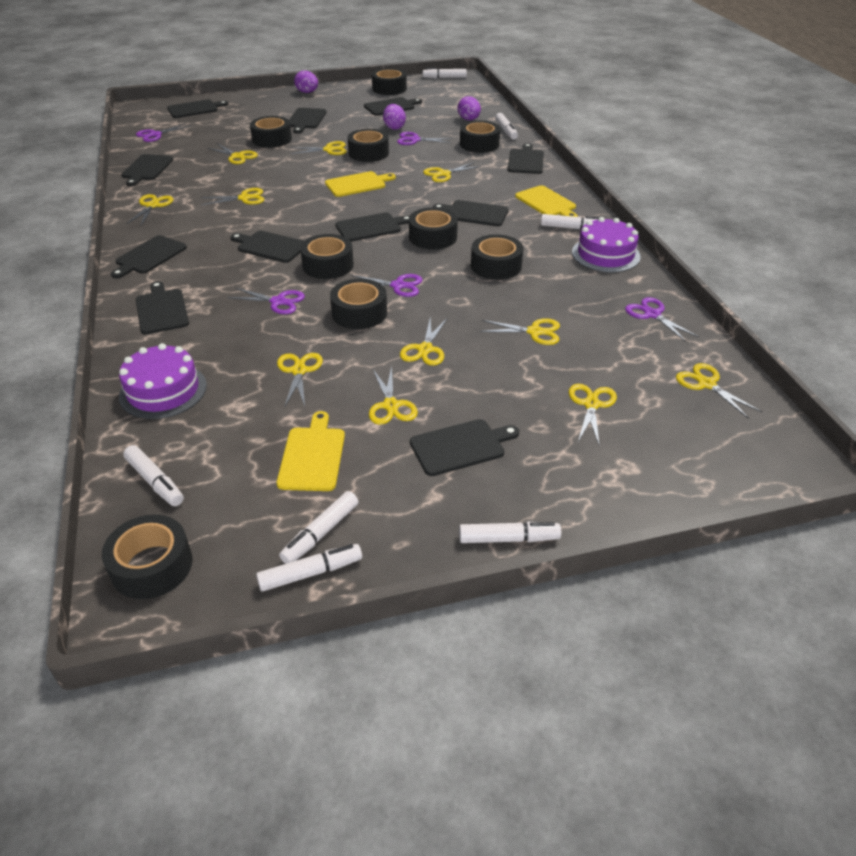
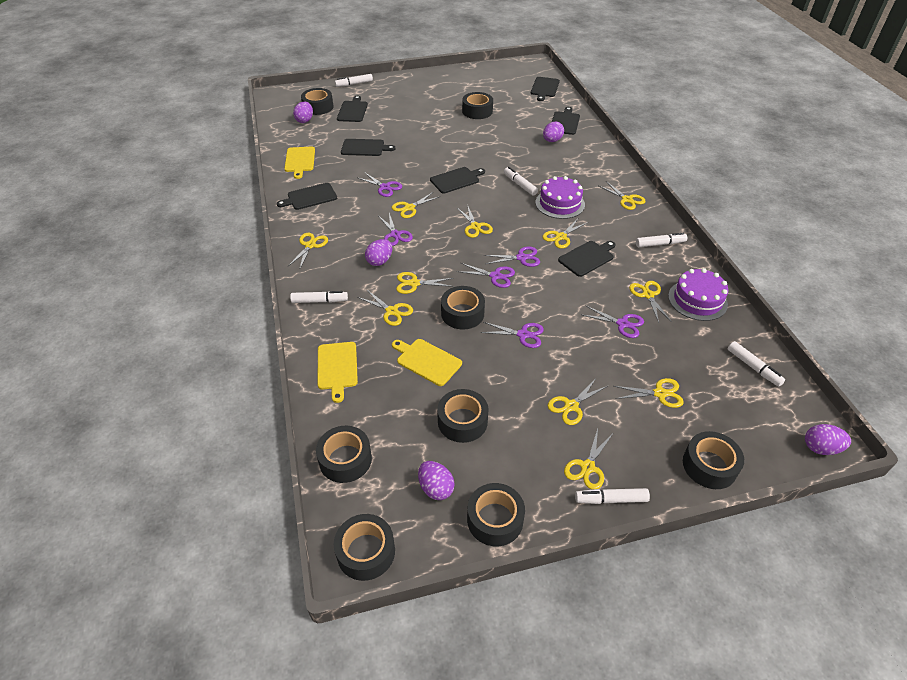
black cutting board: [111,235,187,278] [121,154,173,186] [136,281,189,334] [167,99,228,118] [230,231,304,263] [289,108,327,133] [335,212,409,242] [364,97,422,116] [410,419,519,476] [433,200,509,226] [507,143,544,174] = 11 -> [277,183,337,210] [337,96,368,122] [341,139,395,156] [430,167,485,193] [531,77,560,101] [552,107,580,135] [558,241,616,277] = 7
black tape: [102,515,193,599] [250,116,292,148] [300,234,354,279] [330,279,387,329] [348,129,389,162] [372,68,407,95] [409,207,458,250] [460,120,500,153] [471,234,523,280] = 9 -> [301,88,333,115] [316,426,372,483] [334,514,395,581] [437,389,489,443] [441,286,485,330] [462,92,493,119] [467,483,525,546] [683,431,744,489] = 8
purple egg: [294,70,318,93] [383,104,406,130] [458,96,481,120] = 3 -> [293,102,313,123] [365,239,392,266] [418,461,455,500] [543,121,564,142] [805,424,851,455] = 5
purple scissors: [136,123,191,142] [227,288,305,314] [351,274,423,297] [397,132,453,145] [625,297,699,342] = 5 -> [358,172,402,197] [379,213,413,246] [457,263,515,288] [480,322,544,348] [484,246,540,267] [583,305,644,338] = 6
white marker: [123,445,184,506] [256,544,362,592] [279,491,359,564] [423,68,467,78] [459,522,561,543] [495,113,518,140] [541,214,600,229] = 7 -> [290,291,348,303] [335,74,373,87] [504,167,538,196] [575,488,650,504] [636,233,687,247] [728,341,785,387] = 6

